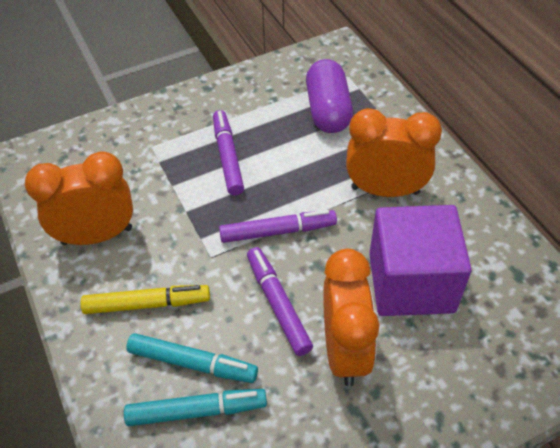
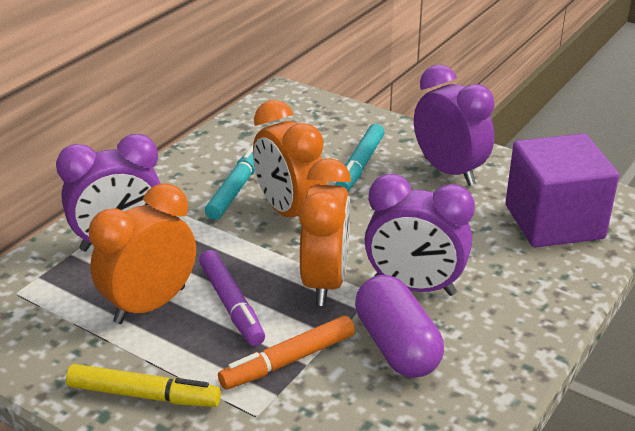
orange marker: none = 0 -> [218,316,355,390] = 1
purple clock: none = 0 -> [56,134,161,252] [365,174,475,296] [414,65,495,186] = 3
purple marker: [213,110,244,195] [219,210,337,243] [247,247,313,356] = 3 -> [199,250,265,346] = 1

